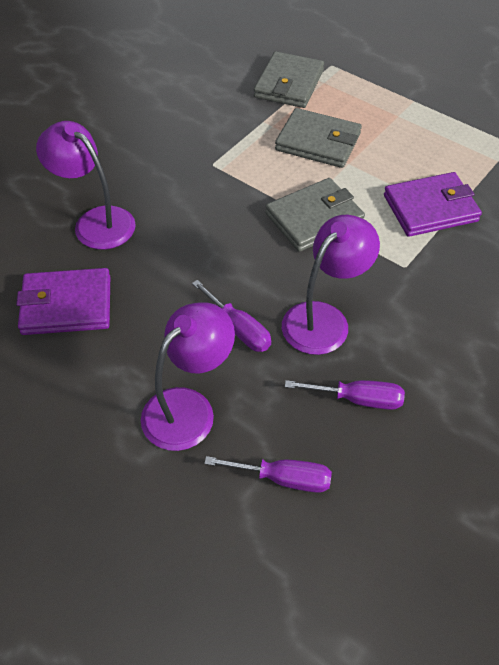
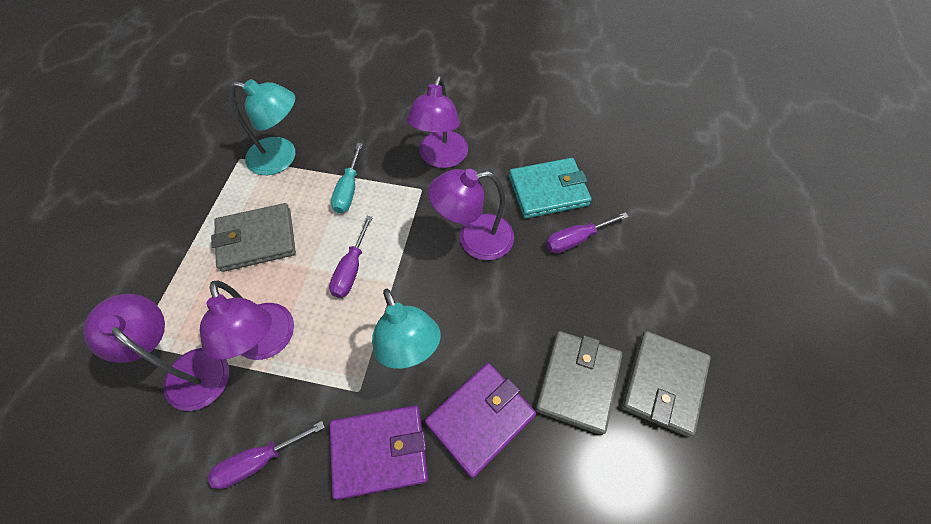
purple lamp: [36,121,136,250] [141,302,235,451] [282,215,380,355] = 3 -> [83,294,229,411] [200,281,294,360] [406,76,468,168] [428,169,514,260] = 4
turquoise lamp: none = 0 -> [230,79,295,175] [372,289,441,369] = 2
turquoise screwdriver: none = 0 -> [331,143,363,213] = 1
turquoise wallet: none = 0 -> [509,158,592,218] = 1

